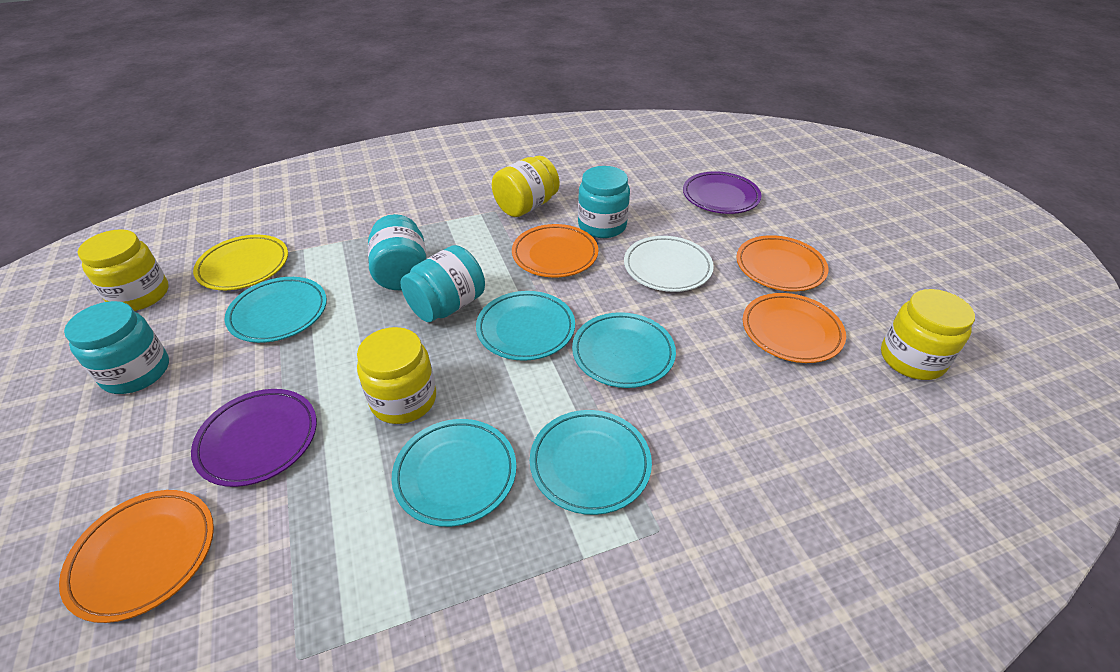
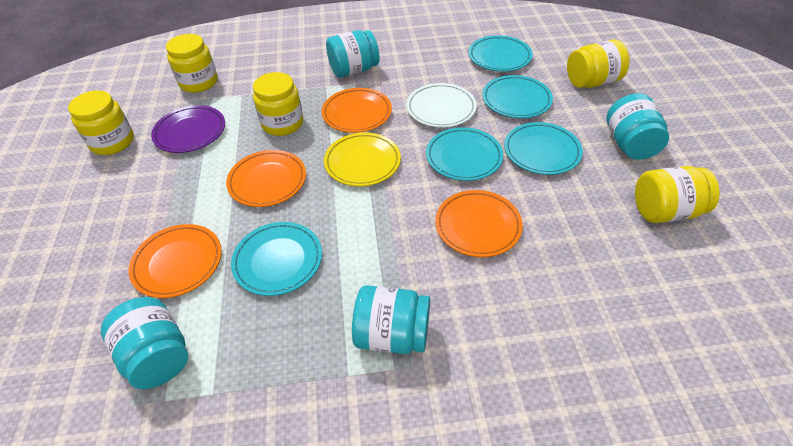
purple plate: [191,389,317,487] [683,171,761,214] = 2 -> [151,105,225,153] = 1
yellow jar: [78,229,169,311] [357,327,436,424] [492,156,560,217] [881,289,975,380] = 4 -> [68,90,134,155] [166,34,218,93] [253,72,303,136] [567,39,629,88] [635,166,720,223] = 5

